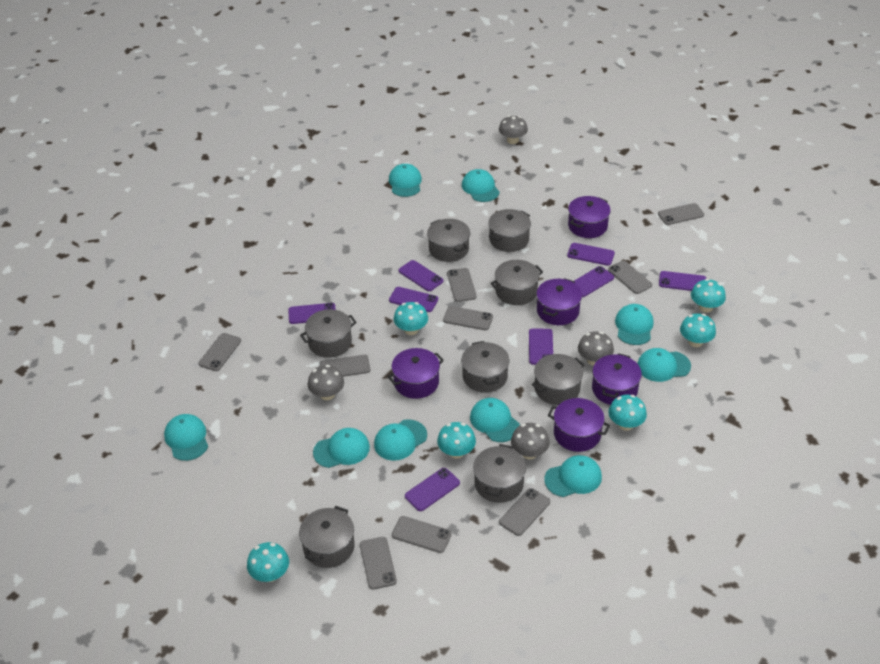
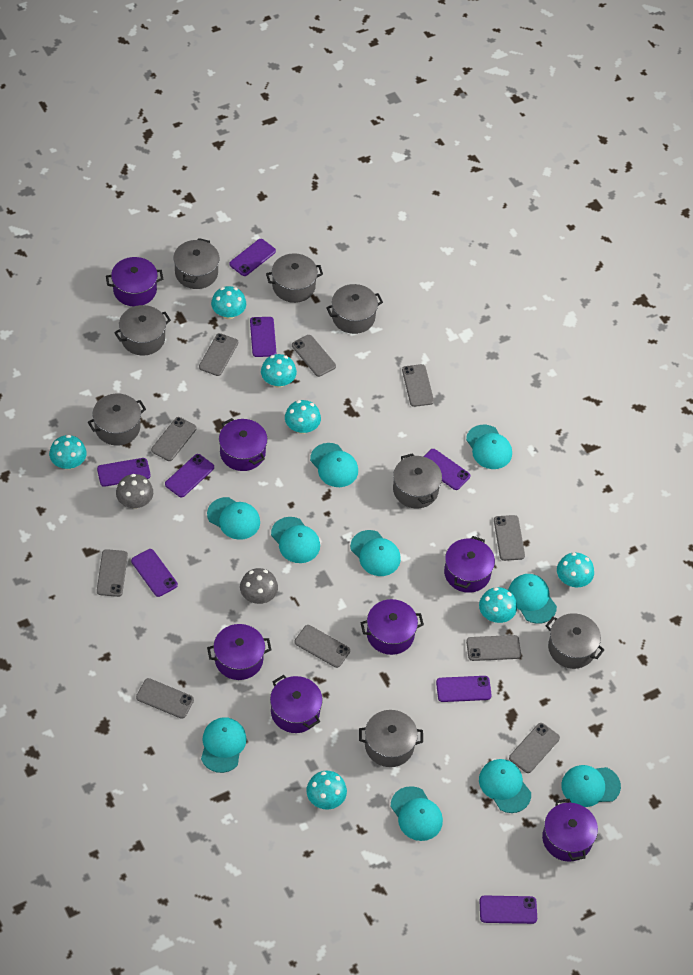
grey mushroom: [308,365,344,400] [499,115,528,144] [511,423,550,459] [578,331,614,366] = 4 -> [116,474,153,509] [240,568,278,604] = 2
grey phone: [199,333,241,371] [320,355,370,377] [360,537,397,590] [392,516,452,553] [443,306,493,330] [447,268,477,302] [499,488,550,536] [608,261,652,294] [658,203,704,225] = 9 -> [97,549,128,597] [136,678,194,719] [151,417,196,461] [199,333,238,376] [292,335,336,377] [295,625,350,668] [402,364,434,407] [466,635,521,661] [494,515,525,561] [509,723,560,773] = 10
purple pot: [388,348,444,399] [536,278,582,325] [548,398,610,452] [568,196,611,238] [592,353,642,405] = 5 -> [106,257,163,307] [207,624,271,680] [219,418,268,471] [270,675,323,733] [360,599,424,655] [444,536,495,593] [542,799,598,862] = 7
turquoise cap: [164,414,208,461] [313,428,370,468] [374,419,427,461] [389,164,422,197] [462,169,500,202] [470,398,520,442] [544,455,602,497] [615,304,654,345] [637,348,691,382] = 9 -> [201,717,246,773] [207,497,260,540] [271,517,320,563] [310,443,358,487] [350,530,401,576] [390,786,443,841] [466,425,512,469] [479,759,531,813] [508,574,557,624] [561,765,621,807] = 10
turquoise mushroom: [247,542,289,582] [394,302,428,335] [437,422,476,459] [608,395,647,431] [680,313,716,347] [691,279,726,312] = 6 -> [49,435,87,470] [211,286,246,319] [261,354,297,388] [285,400,321,434] [306,771,347,810] [479,587,517,623] [557,552,594,587] = 7

